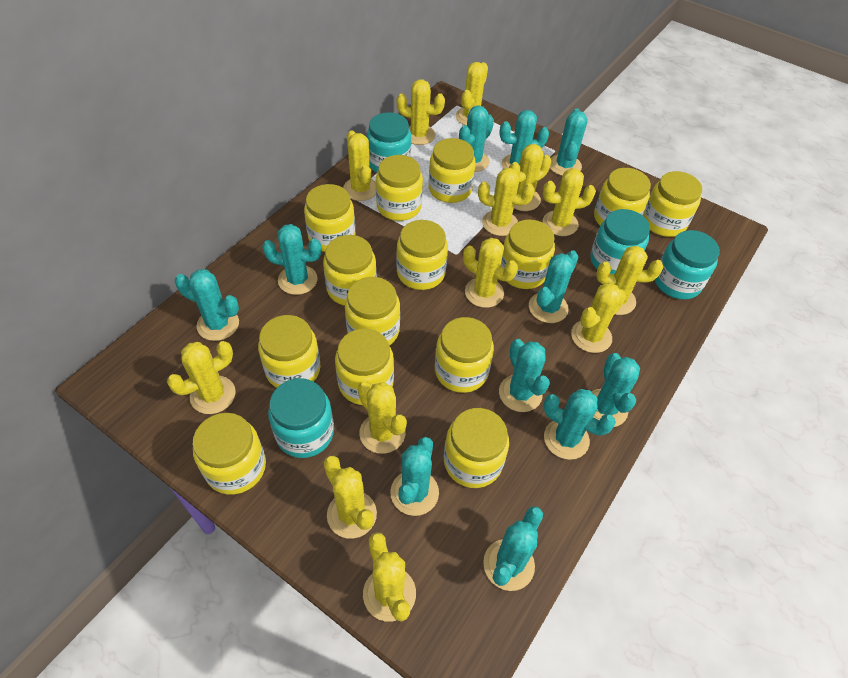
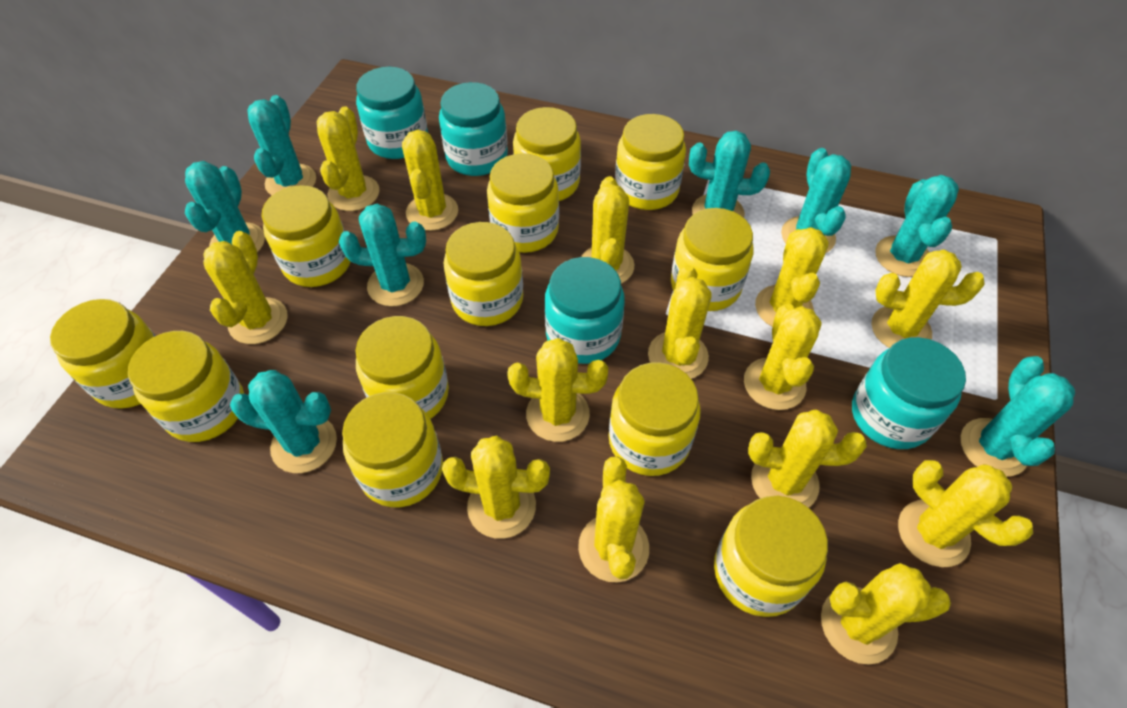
turquoise cactus: [175,269,239,341] [262,224,322,295] [390,437,439,516] [459,105,494,172] [483,506,543,591] [499,110,549,169] [499,339,550,412] [529,250,578,323] [543,389,616,460] [550,108,588,176] [591,353,640,427] = 11 -> [185,161,265,253] [230,370,337,473] [247,95,316,195] [339,204,426,307] [689,130,770,218] [781,148,851,253] [875,175,959,277] [961,356,1075,477] = 8
yellow cactus: [167,341,236,414] [323,456,377,539] [343,131,376,201] [358,382,407,454] [363,532,416,622] [397,79,445,145] [456,62,488,125] [463,238,518,308] [478,168,535,236] [509,144,551,211] [543,168,596,236] [571,283,626,353] [596,246,663,315] = 13 -> [203,231,288,344] [317,106,379,211] [402,130,458,231] [442,436,550,539] [507,338,608,442] [578,457,649,583] [581,176,635,284] [648,265,712,379] [744,304,822,410] [748,410,867,508] [755,227,829,327] [821,563,951,665] [872,250,985,348] [898,460,1033,567] = 14
yellow jar: [193,413,266,495] [258,315,321,388] [304,184,356,252] [323,235,377,306] [335,329,394,405] [345,277,400,346] [376,155,423,221] [397,220,448,290] [429,138,476,203] [435,317,494,393] [444,408,509,488] [501,220,555,289] [594,168,651,225] [643,171,702,237] = 14 -> [50,299,155,409] [128,331,244,442] [261,185,351,287] [342,392,443,507] [355,316,449,419] [444,222,523,326] [487,153,559,253] [513,107,581,201] [609,362,701,476] [615,114,686,210] [671,208,753,311] [714,496,828,617] = 12

